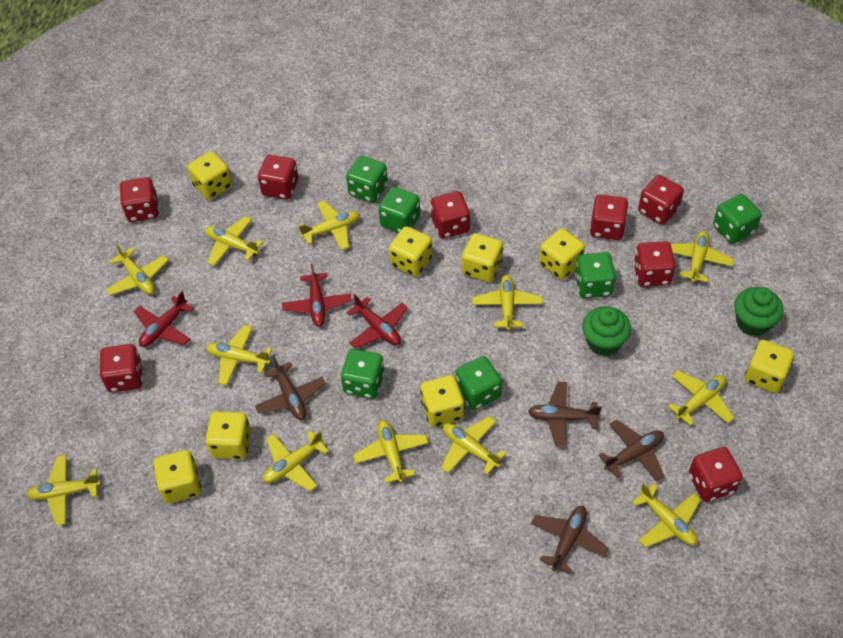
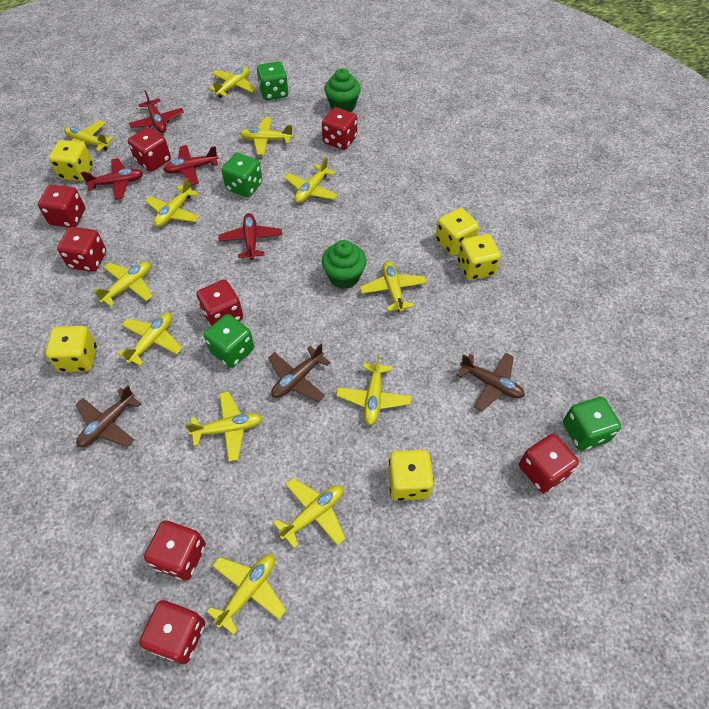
brown plane: [255,357,326,420] [528,382,602,448] [531,506,609,574] [598,419,664,482] = 4 -> [76,385,141,447] [268,344,331,402] [457,353,525,411] = 3
green dice: [341,349,385,399] [346,156,388,203] [378,187,420,233] [455,356,502,410] [575,252,616,298] [713,194,762,244] = 6 -> [204,314,254,368] [222,153,262,197] [257,61,288,100] [563,397,621,451] = 4
red plane: [134,291,194,347] [282,264,352,327] [347,294,408,349] = 3 -> [81,158,143,200] [129,90,184,133] [163,145,219,185] [218,213,282,260] = 4
yellow dice: [153,450,201,503] [188,151,232,200] [205,411,251,460] [389,226,433,277] [420,375,464,427] [462,233,503,282] [539,228,585,280] [745,340,794,393] = 8 -> [46,326,97,372] [49,140,93,181] [388,450,434,501] [435,208,479,256] [457,234,501,280] = 5

